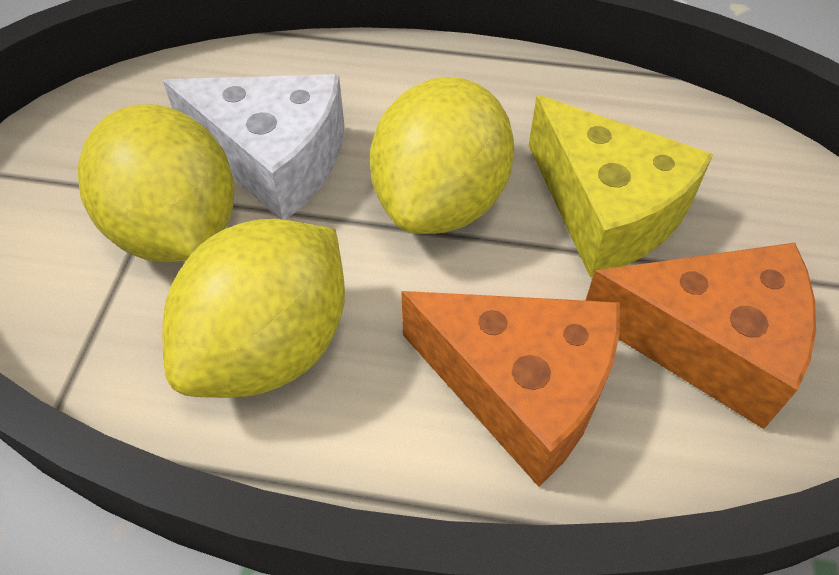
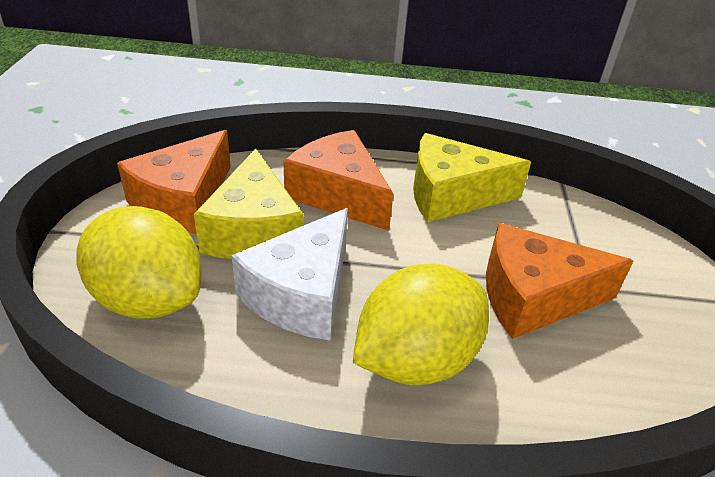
orange cheese: [401,291,620,487] [585,243,816,429] = 2 -> [117,130,231,234] [283,130,393,231] [486,223,633,339] = 3
yellow cheese: [529,95,713,277] = 1 -> [194,148,304,259] [413,133,531,222] = 2
yellow lemon: [78,104,234,262] [162,219,345,398] [370,77,514,234] = 3 -> [76,206,202,319] [353,264,489,385] = 2

